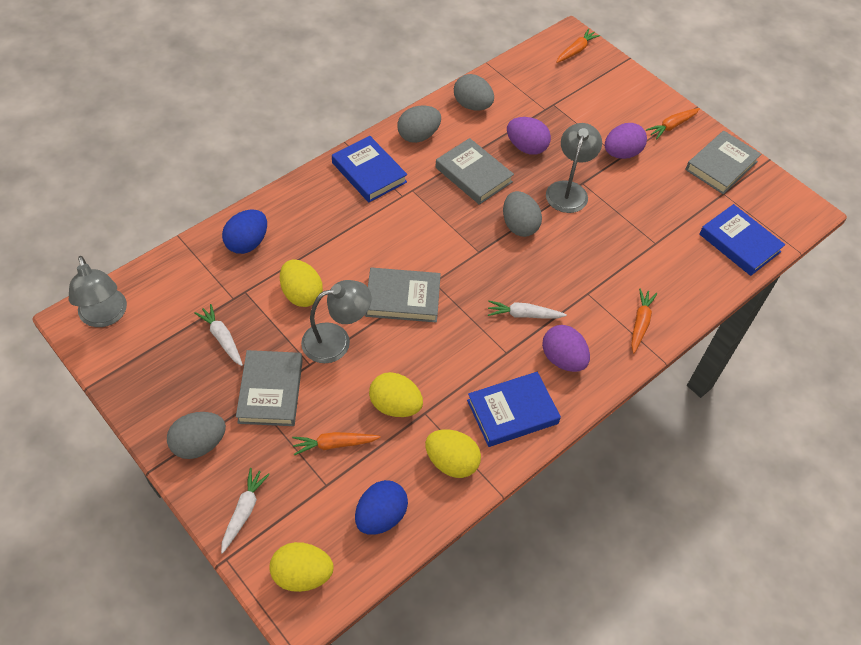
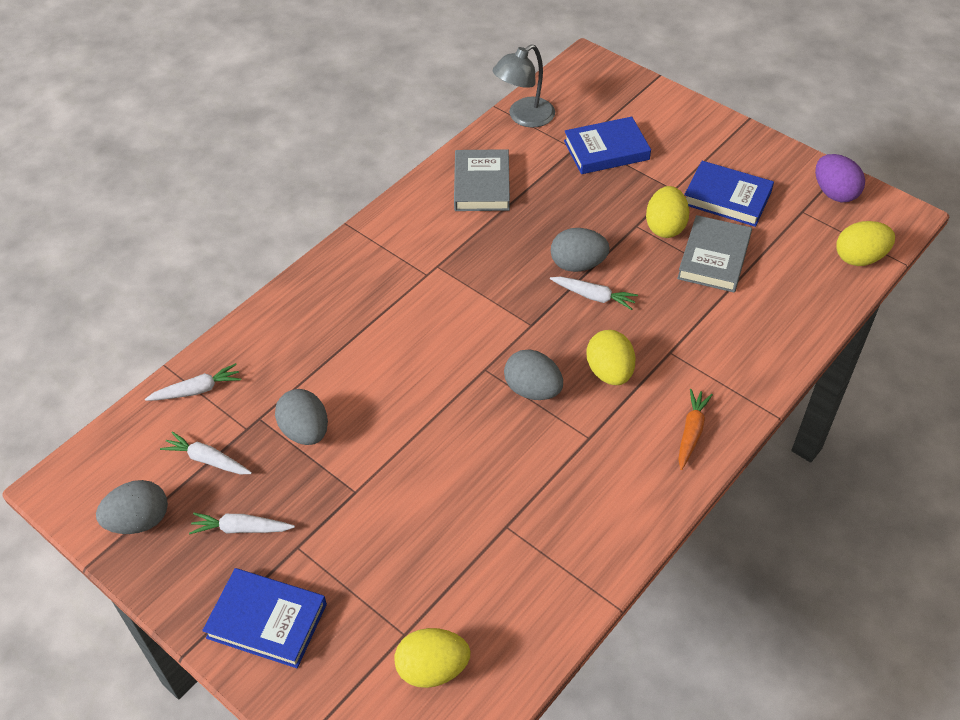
blue egg: [222,210,267,254] [355,480,408,535] = 2 -> none = 0
grey book: [236,350,303,426] [365,268,441,322] [436,138,514,205] [686,131,761,194] = 4 -> [454,149,510,211] [677,215,752,292] = 2
grey lamp: [69,256,127,327] [301,280,371,363] [546,123,602,213] = 3 -> [493,44,555,128] = 1
orange carrot: [292,432,381,456] [556,29,600,63] [631,288,657,353] [646,108,700,140] = 4 -> [678,389,713,470] = 1
purple egg: [507,117,551,155] [542,325,590,372] [605,123,647,159] = 3 -> [815,154,865,203] = 1
white carrot: [194,304,243,366] [221,468,270,554] [488,300,567,319] = 3 -> [145,363,241,401] [160,431,252,474] [189,513,295,535] [550,276,638,310] = 4

